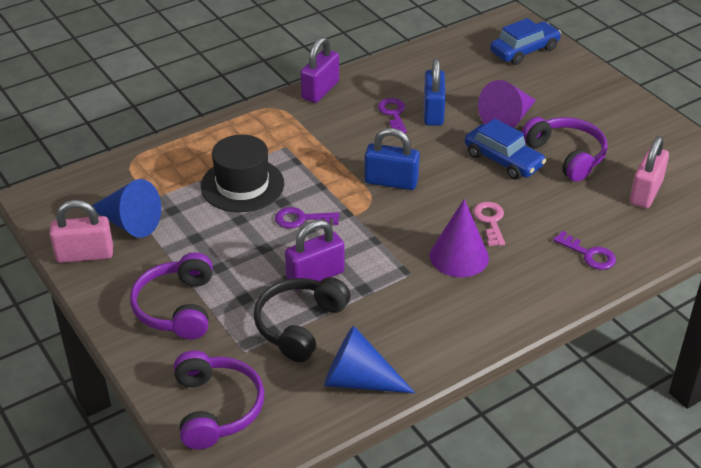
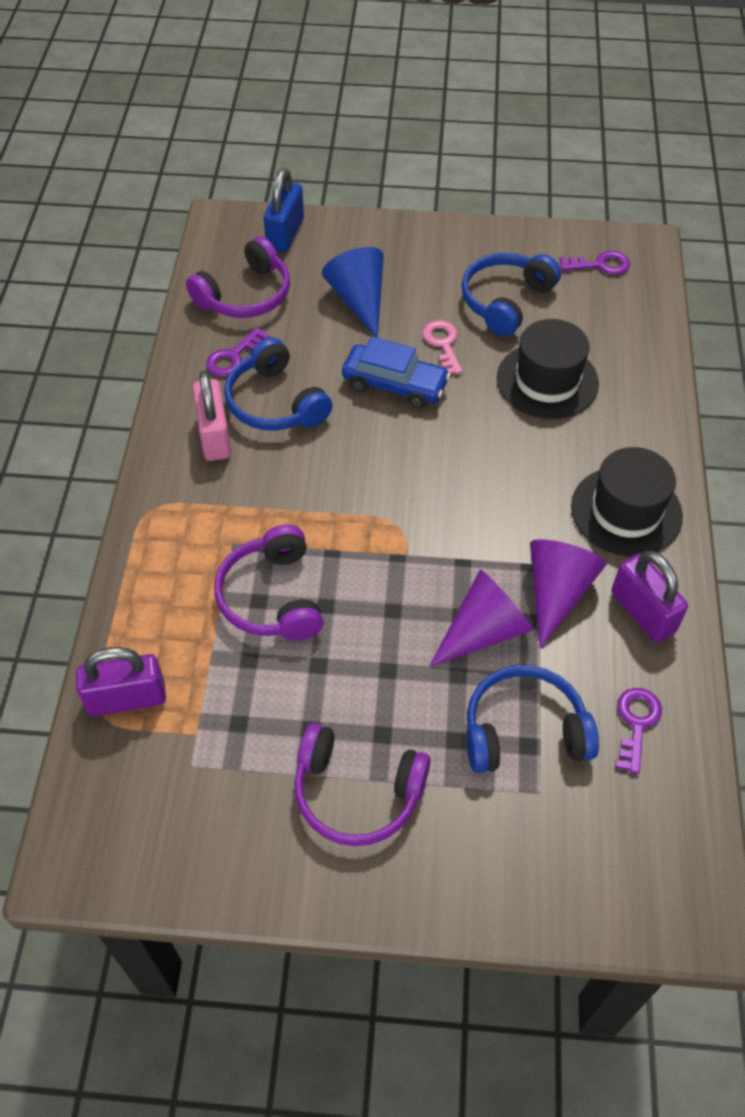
black hat: [201,134,284,212] = 1 -> [497,319,599,419] [571,447,683,557] = 2
black headphones: [254,277,351,362] = 1 -> none = 0
blue car: [465,119,546,180] [490,18,561,65] = 2 -> [342,337,451,409] = 1
blue cone: [92,179,161,238] [324,326,415,393] = 2 -> [322,247,384,338] = 1
blue headphones: none = 0 -> [224,337,332,431] [461,253,561,336] [466,665,599,773] = 3
blue padlock: [364,128,420,190] [424,58,446,126] = 2 -> [264,168,304,252] = 1
pink padlock: [50,200,113,263] [630,136,669,208] = 2 -> [193,370,231,461] = 1

